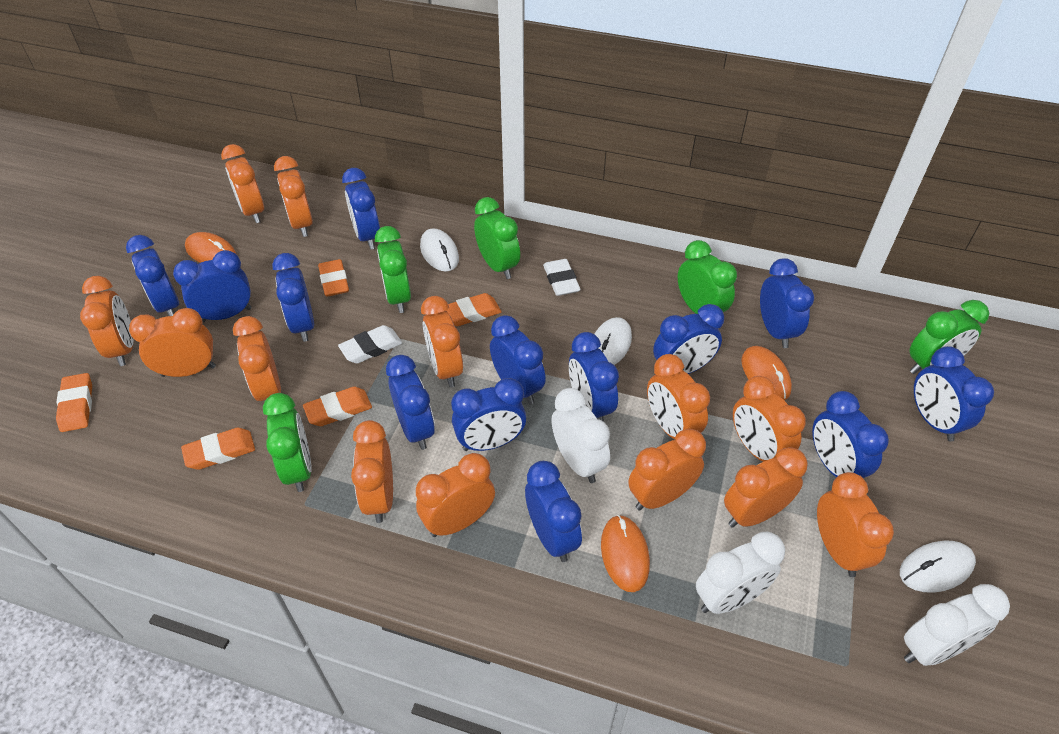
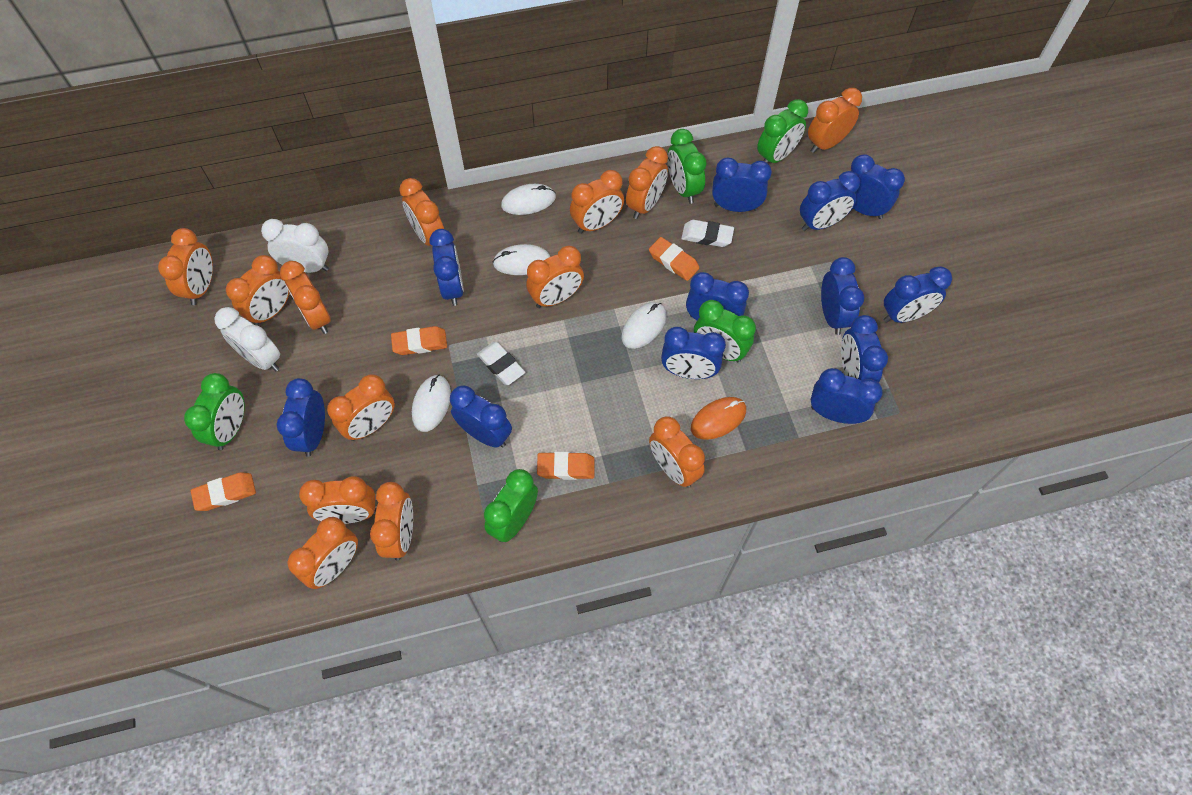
blue clock: [126,235,179,316] [173,250,251,322] [272,253,314,342] [342,168,380,250] [386,355,435,450] [451,378,526,451] [490,315,546,405] [525,461,582,562] [569,332,619,422] [653,304,724,374] [760,258,814,348] [812,391,889,478] [914,346,994,442] = 13 -> [276,378,325,457] [430,229,464,306] [450,385,512,448] [661,327,726,379] [686,272,749,320] [712,157,772,212] [800,171,860,231] [811,368,883,424] [821,257,864,335] [841,315,888,383] [851,154,905,219] [884,266,952,323] = 12
orange eraser: [56,373,92,432] [181,428,255,470] [303,387,372,426] [318,259,349,297] [445,293,501,326] = 5 -> [191,472,256,511] [391,326,447,355] [537,452,594,480] [649,237,699,281] = 4
orange mouse: [185,232,236,263] [601,515,650,592] [741,346,792,400] = 3 -> [691,397,746,440] = 1
white clock: [551,388,610,483] [696,532,785,614] [904,584,1010,666] = 3 -> [214,307,280,371] [261,219,329,273] = 2
white mouse: [420,228,459,272] [594,317,632,365] [900,541,976,593] = 3 -> [412,375,451,432] [492,244,550,275] [501,184,556,215] [622,302,666,349] = 4

